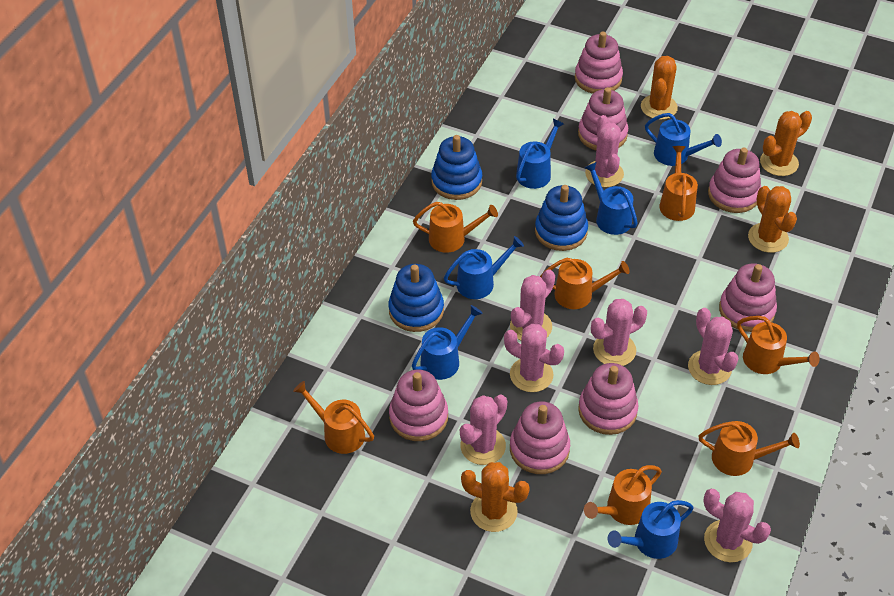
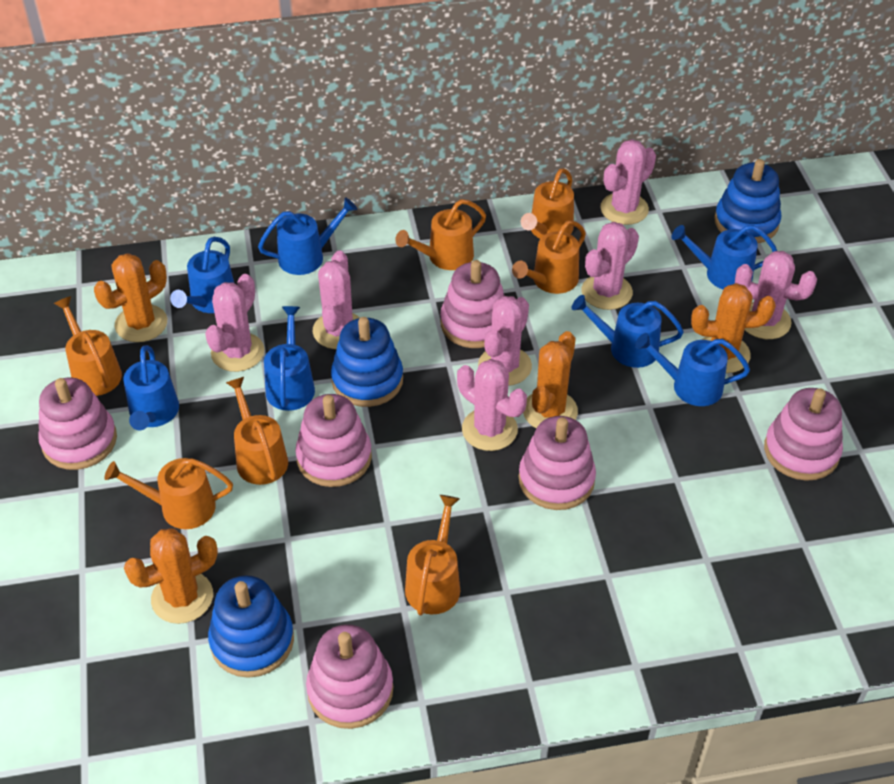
blue watering can: [412,305,483,380] [444,236,524,299] [516,119,564,189] [584,162,638,235] [608,500,694,559] [645,113,722,166] = 6 -> [123,345,179,430] [170,237,234,313] [258,197,357,275] [264,306,315,411] [572,295,684,368] [635,333,750,406] [671,225,777,290] = 7
pink stacking toy: [389,370,448,441] [510,401,570,474] [575,32,623,94] [578,87,628,150] [578,363,639,435] [708,148,761,213] [719,263,777,332] = 7 -> [38,378,117,470] [295,394,372,487] [306,624,393,729] [440,260,505,348] [519,416,596,510] [764,388,843,481] = 6

